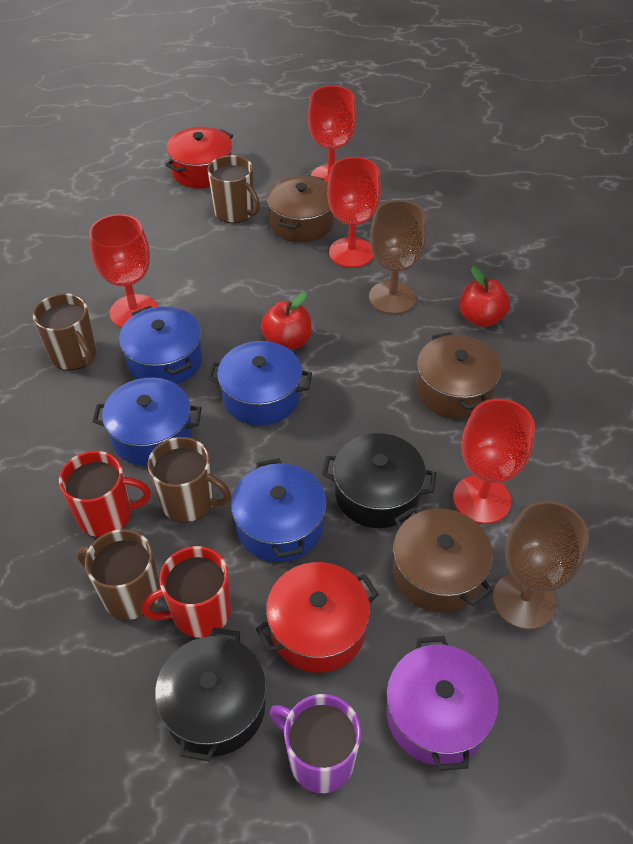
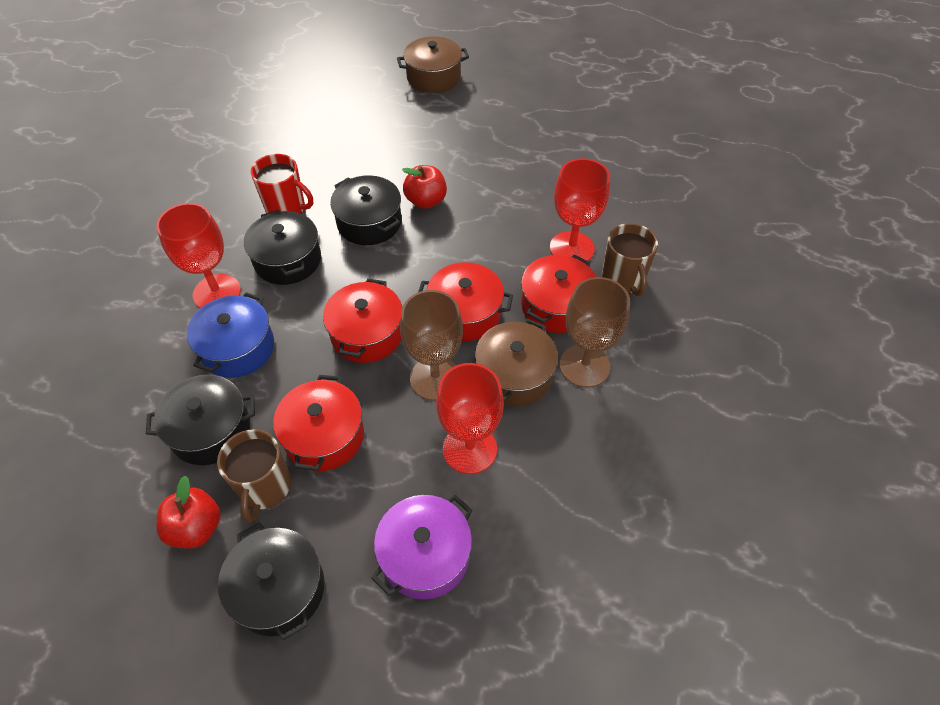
black pot: [155,627,266,761] [322,433,436,528] = 2 -> [146,374,255,465] [218,522,324,640] [244,210,321,285] [330,175,402,245] = 4
blue pot: [92,378,202,466] [119,306,202,384] [208,341,312,425] [231,458,326,562] = 4 -> [187,292,274,378] = 1
brown mug: [33,293,96,370] [77,529,160,620] [148,437,231,523] [207,155,260,223] = 4 -> [217,429,291,522] [602,223,658,296] = 2
brown pot: [266,175,334,242] [393,507,493,613] [416,332,502,419] = 3 -> [397,36,469,93] [475,319,558,407] = 2
purple mug: [270,694,361,793] = 1 -> none = 0
red goblet: [89,214,158,328] [308,86,357,183] [327,157,381,268] [453,399,535,524] = 4 -> [156,203,241,308] [436,363,504,474] [550,158,610,261] = 3
red mug: [59,451,151,537] [141,546,231,638] = 2 -> [251,154,313,214] = 1
red pot: [165,127,233,188] [256,562,379,673] = 2 -> [273,375,364,471] [323,278,402,363] [418,262,513,341] [521,255,596,333] = 4

